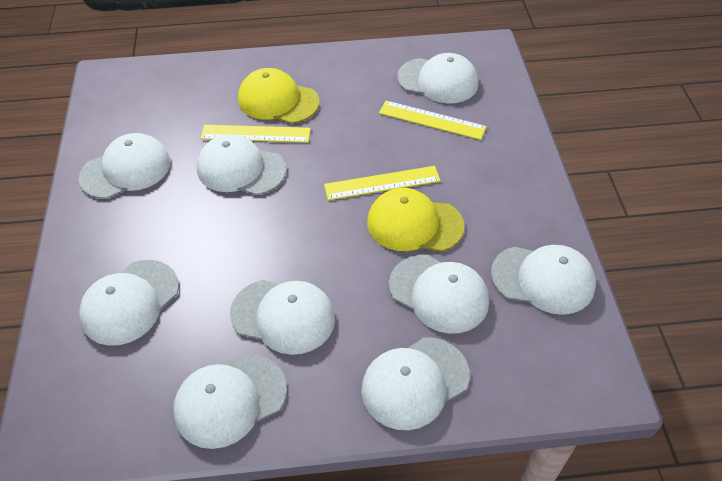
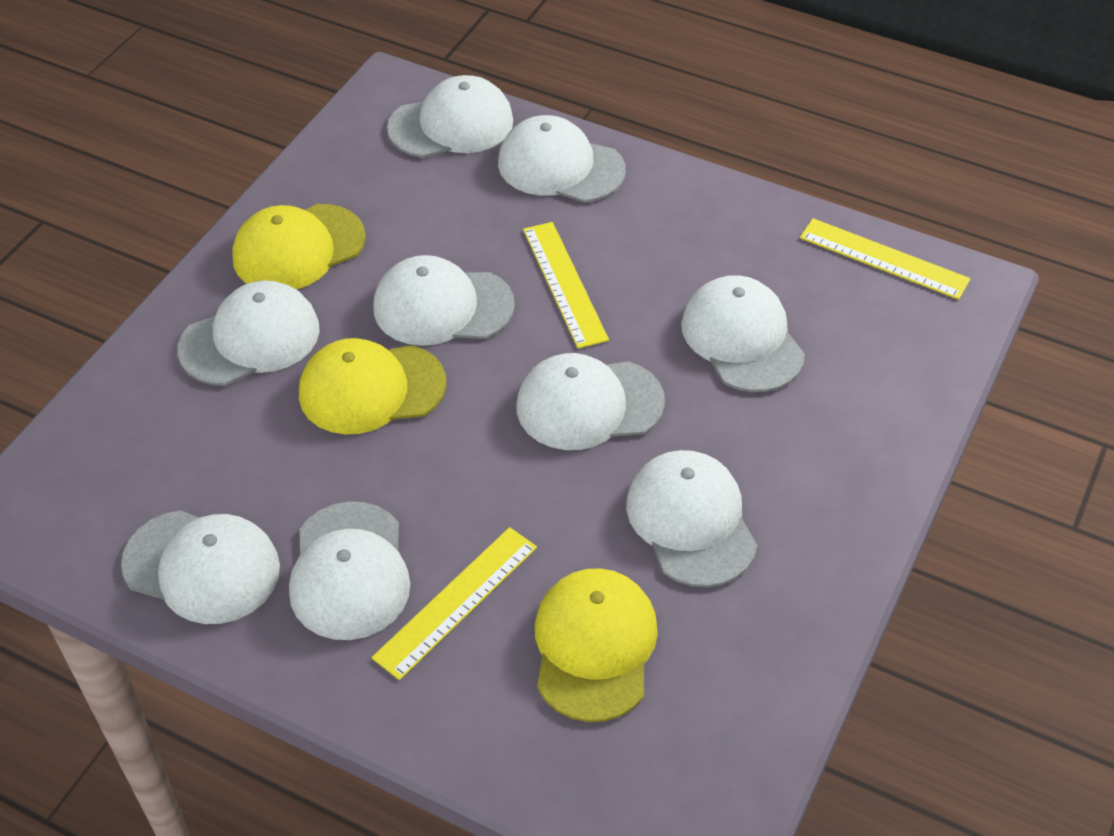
yellow cap: [238,68,319,124] [367,188,464,252] = 2 -> [232,204,366,290] [299,338,446,434] [535,568,658,722] = 3

